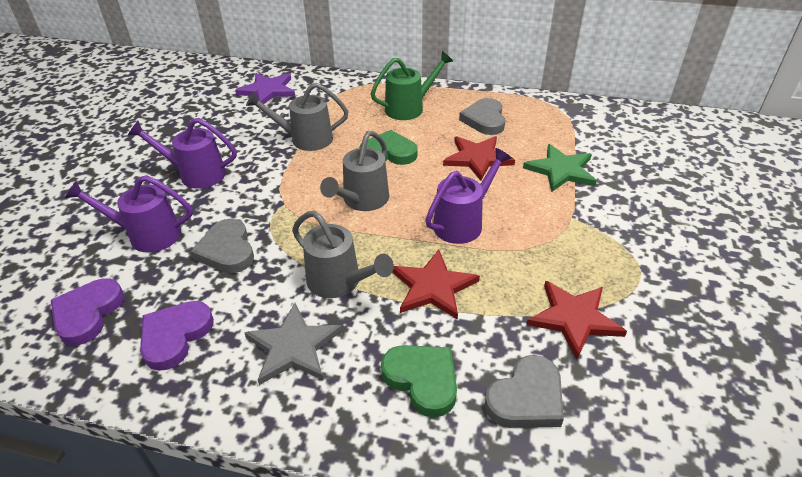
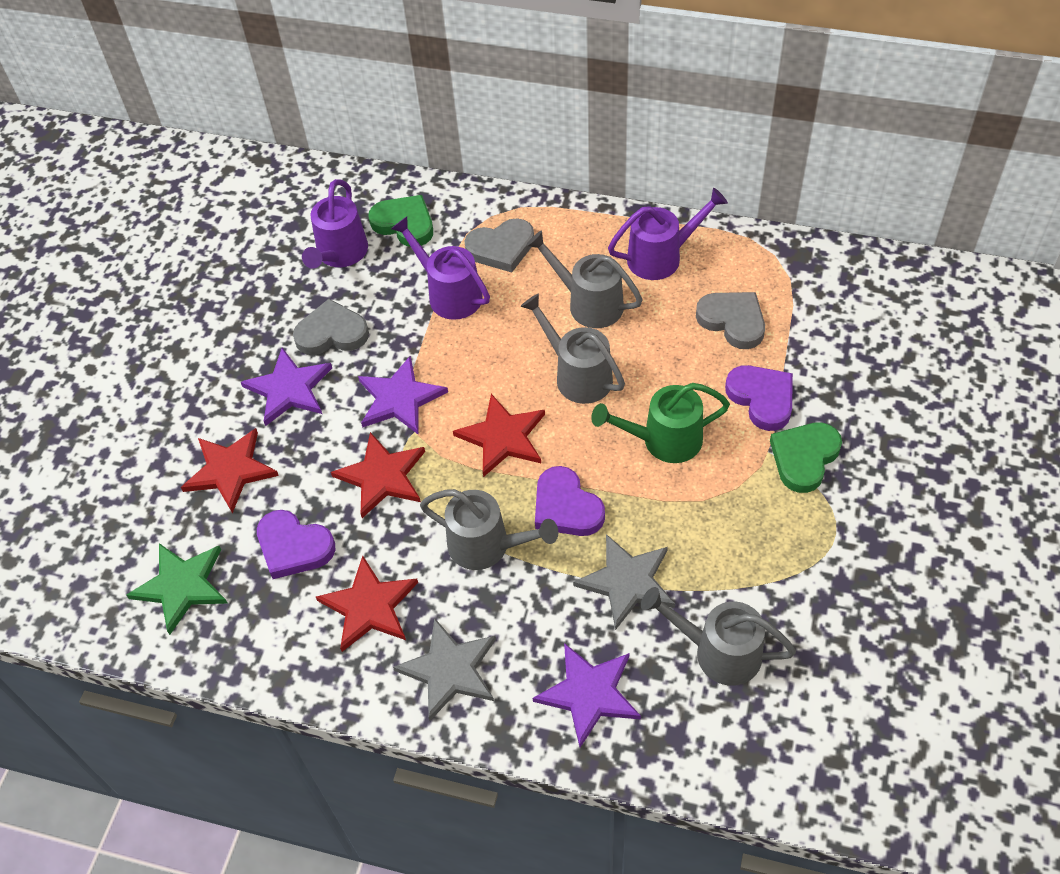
grey star: [244,303,342,385] = 1 -> [393,618,496,721] [573,534,675,630] = 2
grey watering can: [246,83,348,151] [292,211,394,298] [320,131,389,211] = 3 -> [420,489,558,570] [521,293,625,404] [526,231,642,328] [641,587,796,686] = 4
purple heart: [51,279,124,346] [140,301,214,371] = 2 -> [257,510,335,579] [535,466,605,536] [725,365,793,431] = 3
purple star: [235,73,295,104] = 1 -> [241,348,332,426] [358,356,448,435] [533,643,641,747] = 3
red star: [392,249,480,320] [443,136,515,181] [526,281,627,359] = 3 -> [181,428,279,513] [316,556,418,652] [331,432,425,518] [453,394,545,477] = 4

